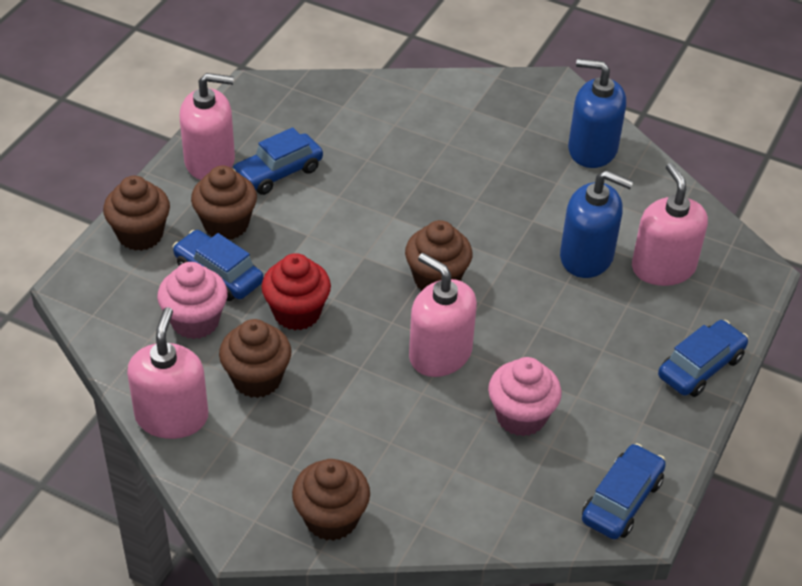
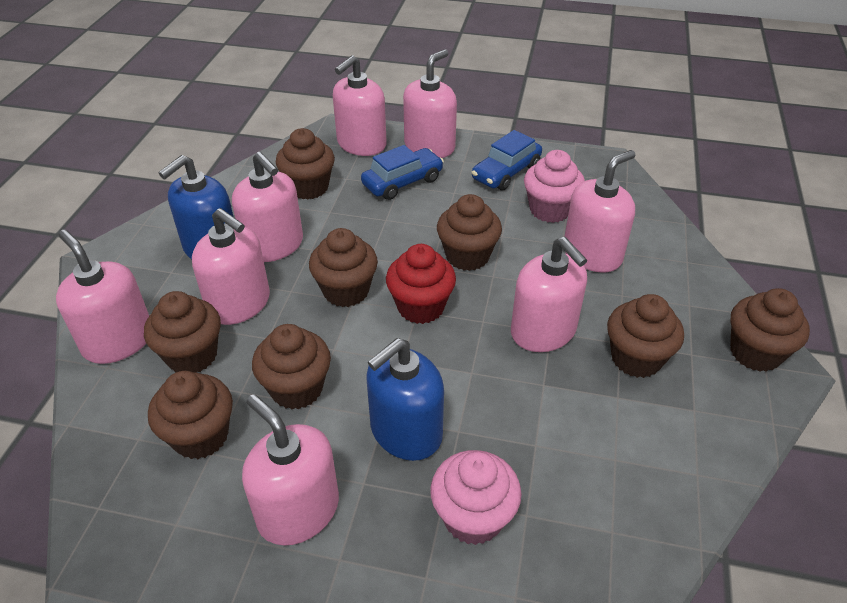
blue car: [172,230,263,301] [232,127,323,195] [582,443,666,539] [658,320,749,397] = 4 -> [361,145,444,200] [472,130,542,191] = 2
brown cupcake: [103,176,170,251] [191,166,257,240] [219,319,292,398] [292,459,370,541] [405,220,472,291] = 5 -> [144,291,221,372] [148,371,233,459] [252,324,331,409] [276,128,335,199] [309,228,378,307] [437,194,502,271] [607,294,684,378] [730,288,810,372] = 8
pink soap dispenser: [127,307,208,439] [180,73,235,180] [409,253,477,377] [632,163,708,286] = 4 -> [56,230,149,364] [192,208,270,325] [232,152,303,262] [242,394,339,546] [333,55,387,156] [403,49,457,158] [511,237,587,352] [564,150,635,273] = 8

